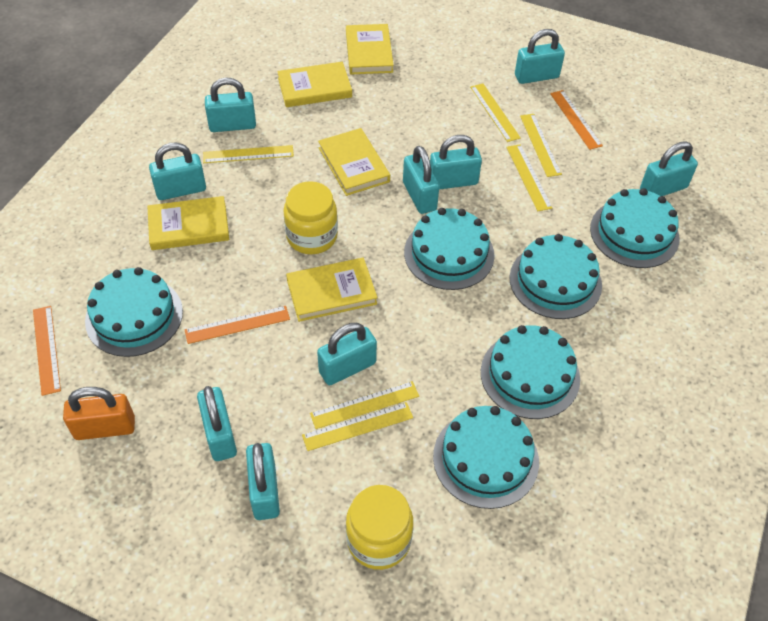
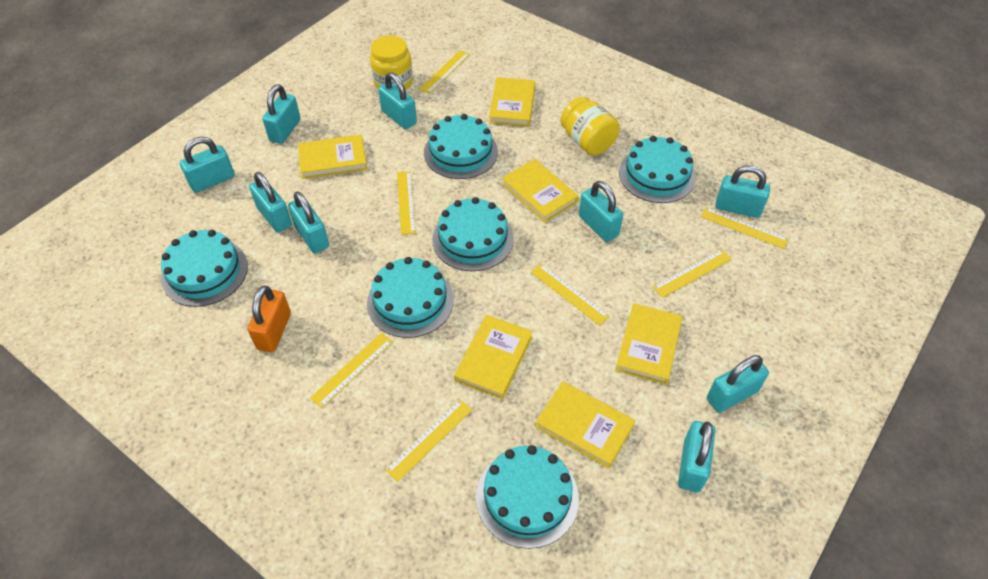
orange ruler: [33,306,61,396] [185,306,290,344] [550,90,603,150] = 3 -> none = 0
yellow book: [147,196,229,250] [277,62,352,107] [286,258,378,322] [318,128,390,196] [346,24,394,74] = 5 -> [298,135,367,179] [454,315,533,400] [489,77,535,127] [502,159,579,223] [535,381,635,469] [615,303,683,384] = 6
yellow ruler: [203,145,294,163] [302,402,413,451] [310,381,419,429] [470,83,521,142] [506,144,552,211] [520,114,562,177] = 6 -> [310,333,393,408] [385,399,472,482] [397,171,416,235] [419,50,470,94] [531,264,610,326] [653,249,732,298] [701,207,789,249] = 7

